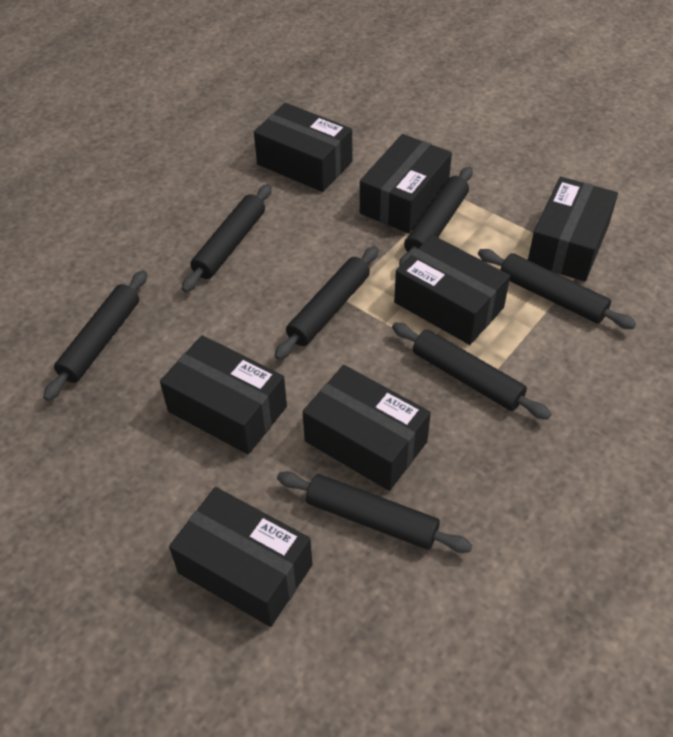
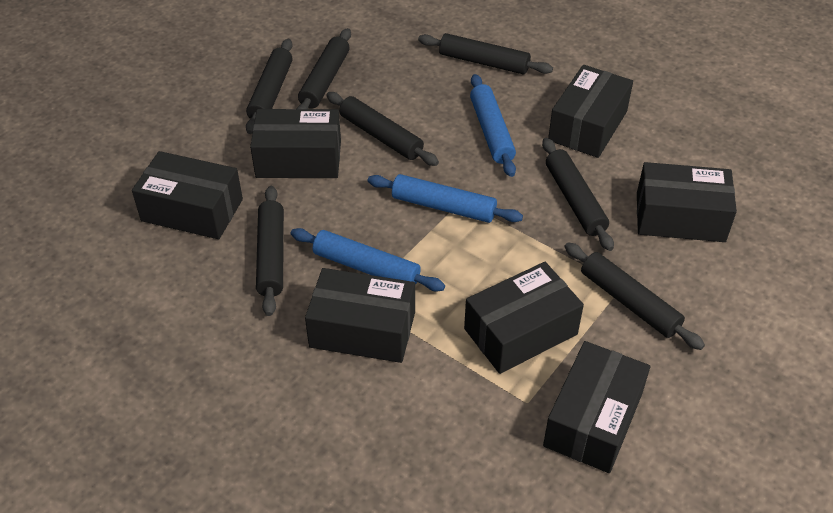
blue rolling pin: none = 0 -> [290,228,445,292] [368,174,523,223] [470,74,516,177] = 3

